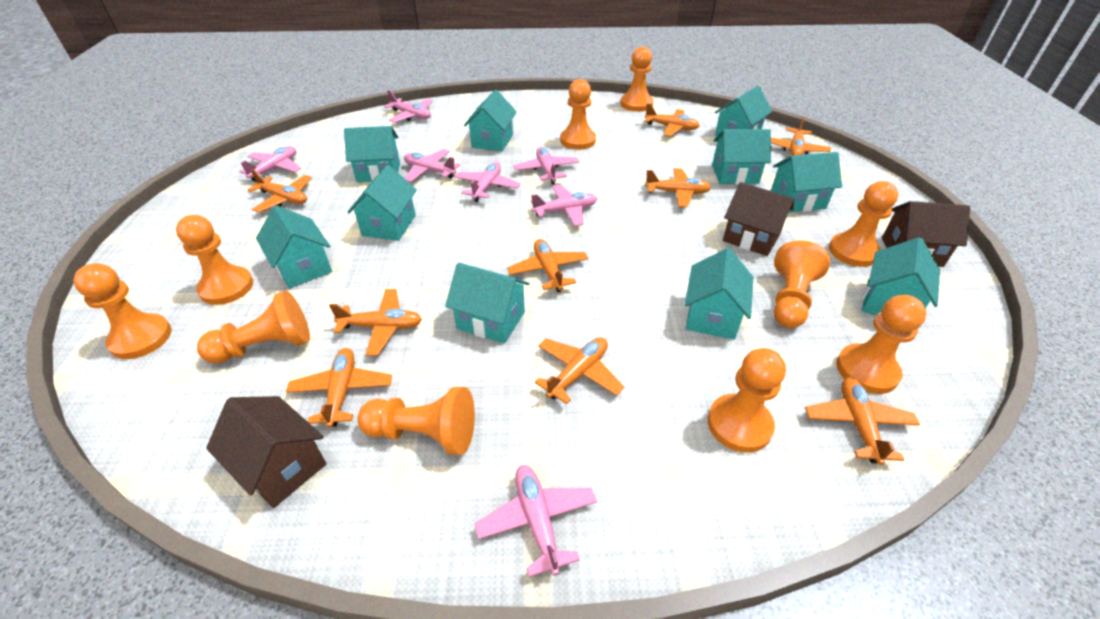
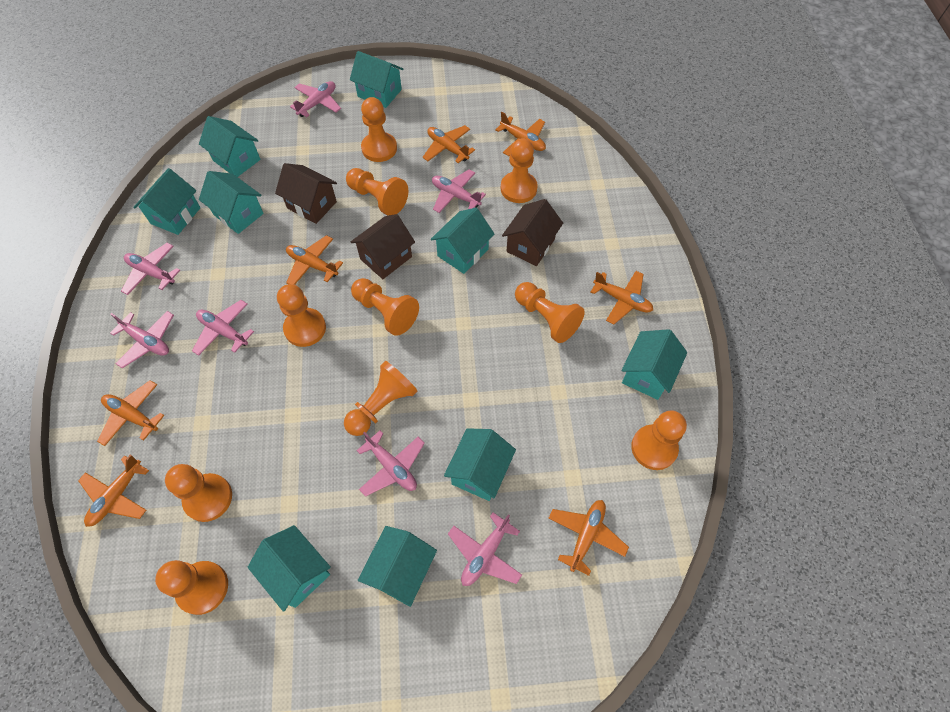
orange plane: [247,169,312,213] [286,348,392,428] [329,289,422,356] [507,239,588,293] [535,338,624,404] [644,103,700,136] [645,168,712,207] [771,117,831,156] [805,377,920,465] = 9 -> [78,454,149,527] [97,380,165,446] [286,235,343,285] [423,125,475,163] [495,112,546,156] [549,500,629,576] [591,271,653,325] = 7
turquoise house: [256,205,332,289] [344,126,400,182] [348,165,417,241] [445,262,530,344] [464,90,517,152] [685,248,753,340] [712,129,771,184] [715,86,772,136] [771,152,842,212] [862,237,940,316] = 10 -> [133,168,200,235] [199,116,260,177] [199,171,264,234] [247,525,331,612] [350,51,404,108] [358,526,437,607] [431,208,494,274] [444,428,516,501] [621,329,687,400] = 9

